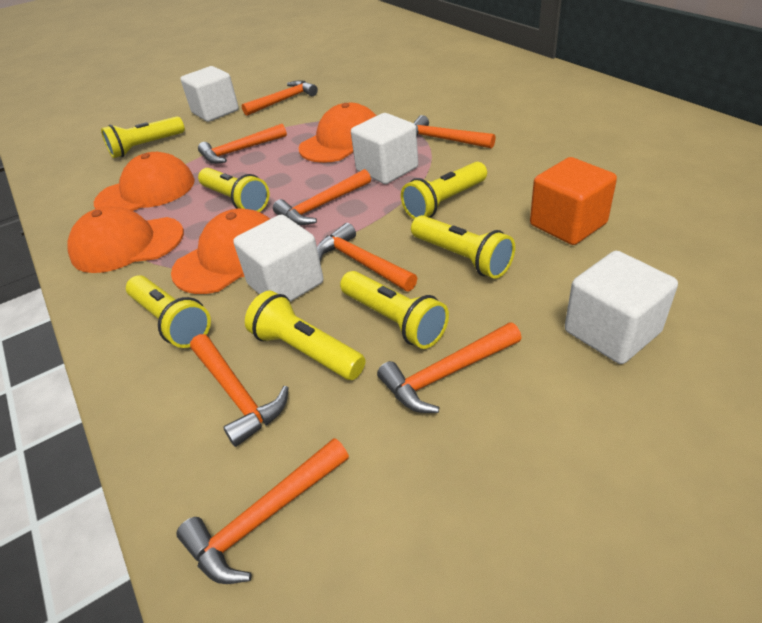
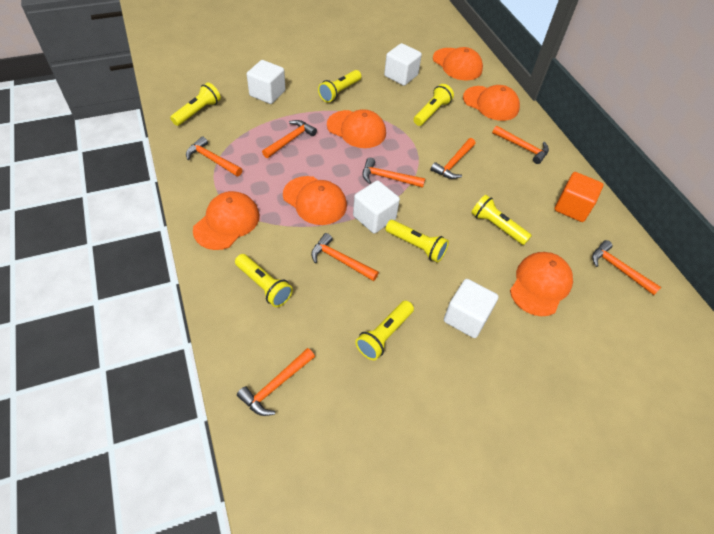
orange cap: [67,206,184,273] [94,152,195,211] [171,209,270,294] [299,102,376,163] = 4 -> [193,191,259,250] [283,176,347,225] [327,109,386,148] [433,47,483,80] [463,85,520,121] [510,252,573,316] = 6

